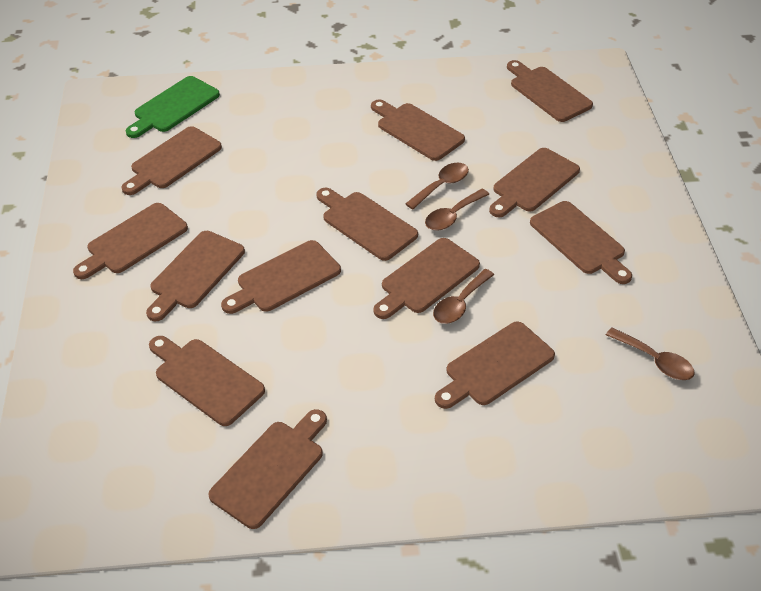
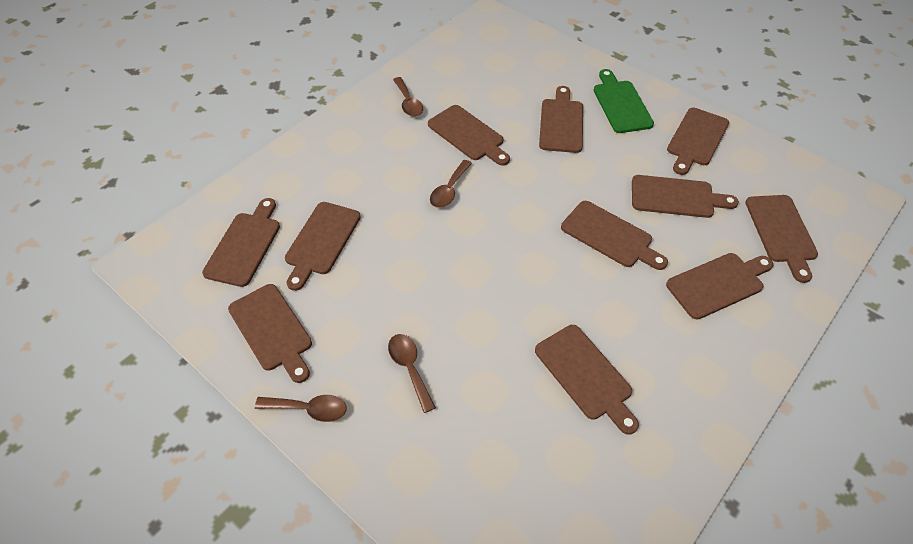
brown cutting board: [73,203,188,279] [122,126,222,195] [146,231,245,321] [149,336,265,426] [208,409,327,529] [221,240,341,314] [316,188,418,261] [371,99,465,161] [373,238,480,319] [435,322,555,409] [489,148,580,217] [507,60,593,122] [530,201,632,284] = 13 -> [202,198,280,287] [228,284,312,383] [285,202,361,291] [428,105,510,166] [535,325,639,435] [539,86,583,153] [561,201,668,270] [632,175,739,218] [666,253,773,320] [667,108,729,175] [745,195,818,283] = 11

